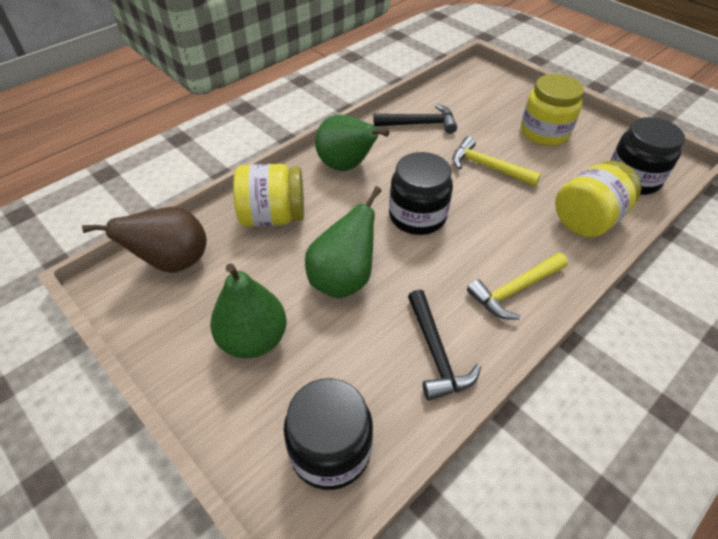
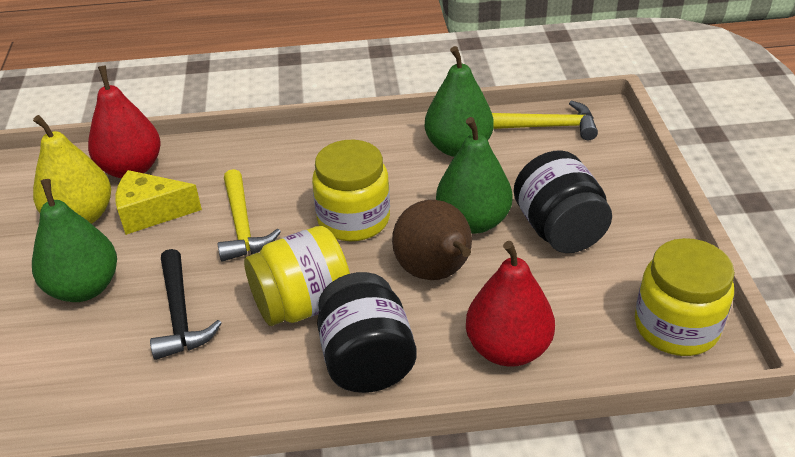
black hammer: [374,104,457,134] [408,290,481,400] = 2 -> [150,249,222,360] = 1
black jar: [284,378,373,490] [389,152,453,235] [610,117,685,195] = 3 -> [317,272,417,393] [514,150,612,253] = 2
red pear: none = 0 -> [88,66,161,178] [466,241,555,367] = 2
yellow cheese: none = 0 -> [115,170,202,235] = 1
yellow pear: none = 0 -> [33,115,111,224] = 1

